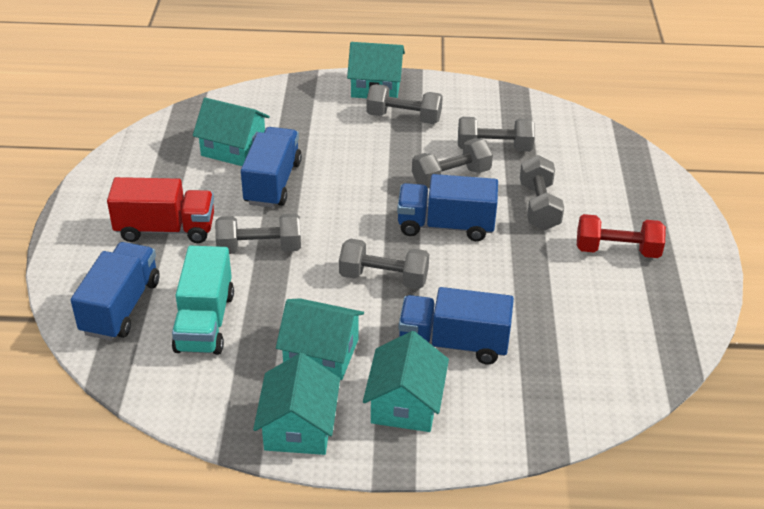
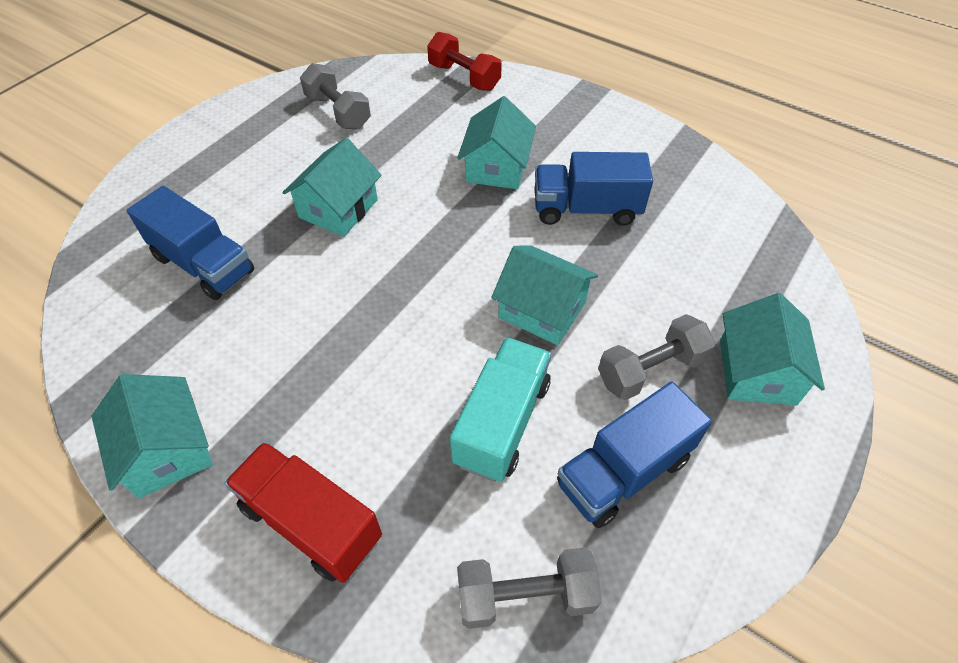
blue truck: [71,242,160,341] [241,127,302,208] [397,174,498,241] [398,287,514,364] = 4 -> [127,186,254,300] [535,152,653,226] [557,382,712,528] = 3
grey dumbbell: [215,213,301,254] [339,238,429,289] [367,84,443,124] [412,138,493,188] [458,117,535,152] [520,155,564,230] = 6 -> [300,63,371,130] [457,547,602,629] [598,314,715,400] = 3

